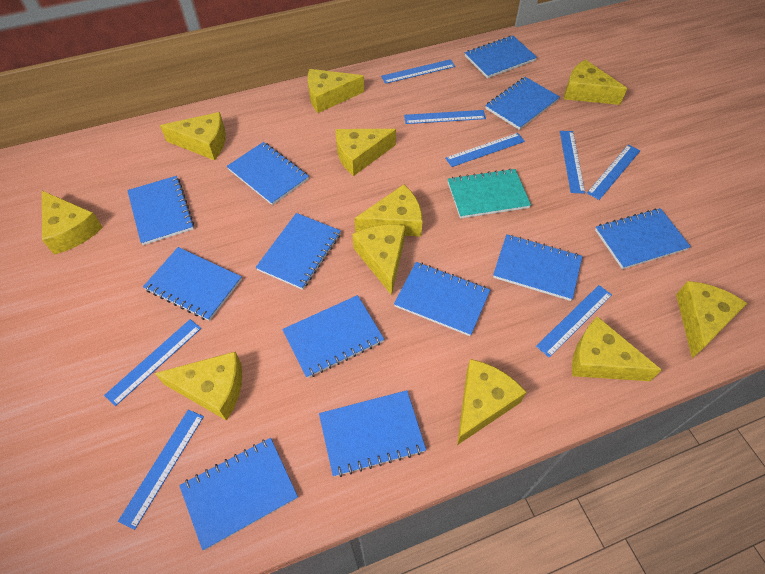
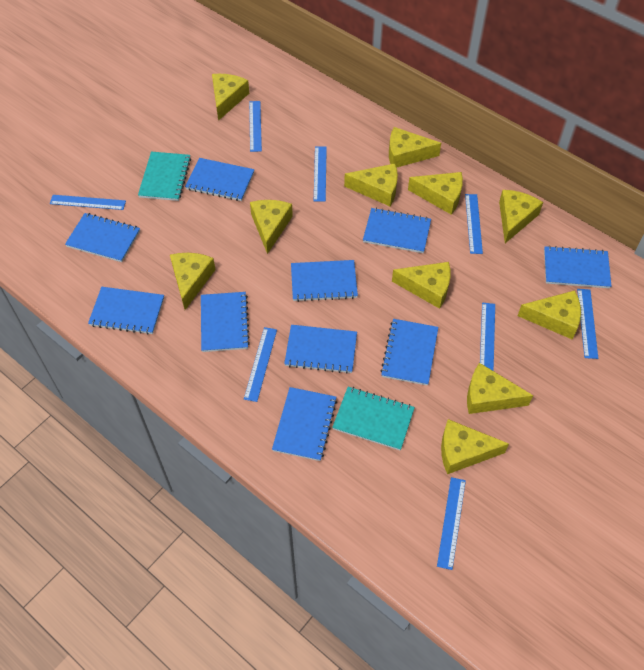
blue notebook: [127,176,194,245] [143,247,242,321] [179,438,298,550] [227,142,309,205] [256,213,341,290] [282,295,384,378] [319,390,426,477] [394,262,490,336] [465,36,537,78] [485,77,560,130] [493,234,583,301] [595,208,691,269] = 12 -> [65,213,140,262] [88,287,164,335] [185,158,254,201] [201,292,250,352] [272,387,337,461] [284,325,357,374] [291,260,358,302] [363,208,431,253] [381,319,438,386] [544,246,612,288] = 10
turquoise notebook: [448,168,531,218] = 1 -> [138,152,191,201] [332,387,415,450] = 2

